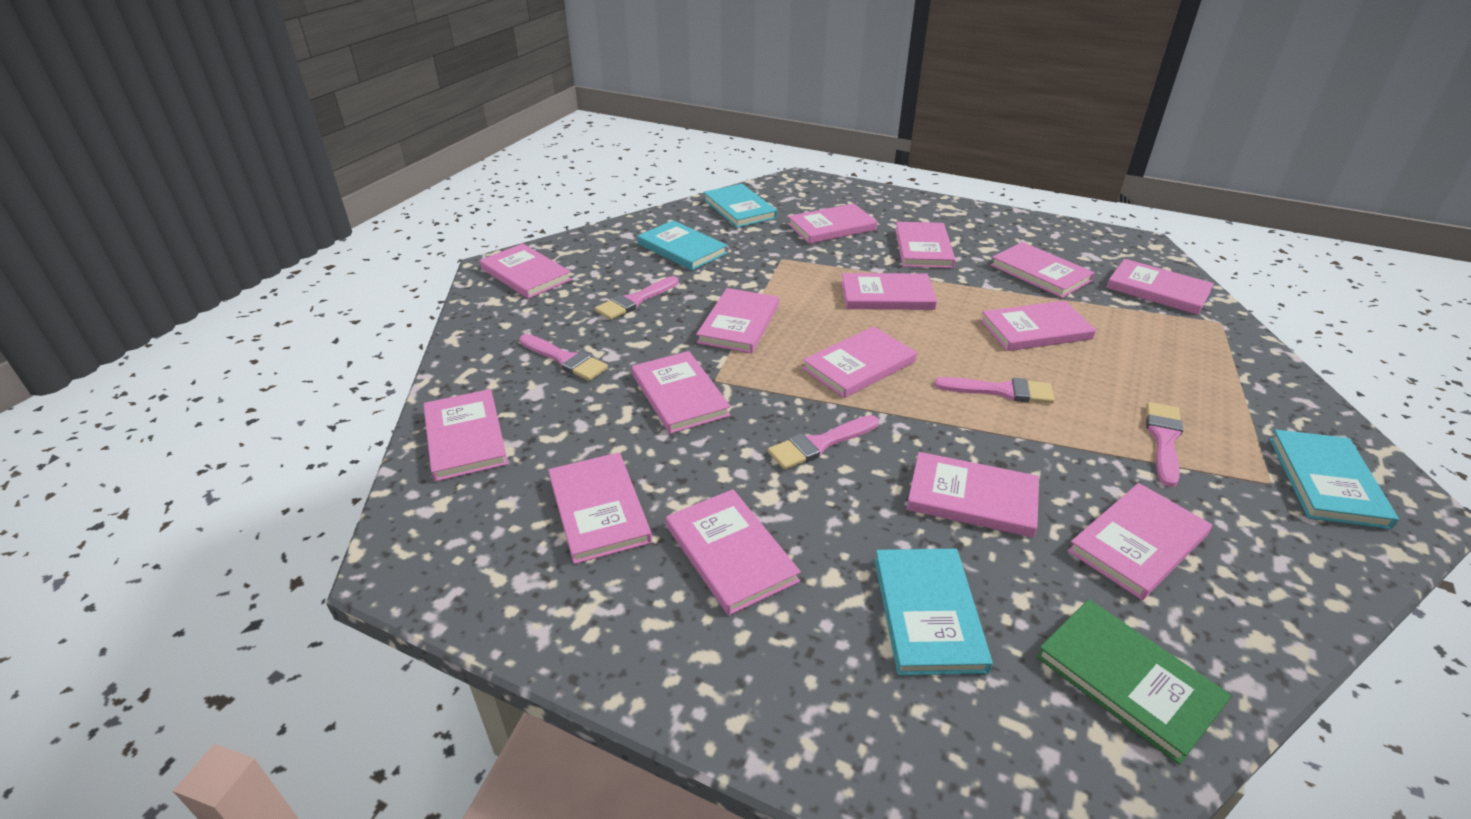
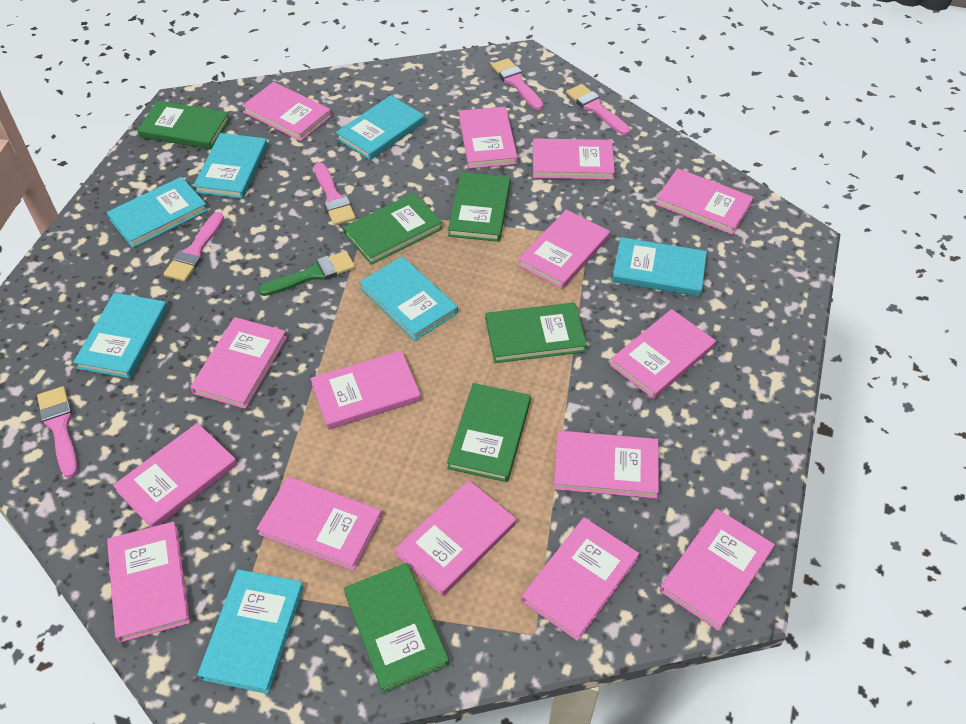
green book: [1036,599,1231,765] = 1 -> [137,101,230,149] [343,193,443,265] [343,563,449,693] [447,383,531,482] [448,172,510,242] [486,302,587,363] = 6
green brush: none = 0 -> [258,251,355,296] = 1
turquoise book: [637,220,727,270] [703,184,777,228] [874,549,993,675] [1269,429,1399,529] = 4 -> [73,293,168,379] [106,177,208,248] [193,133,268,199] [198,569,304,694] [336,95,425,160] [359,256,458,341] [612,237,707,297] = 7

